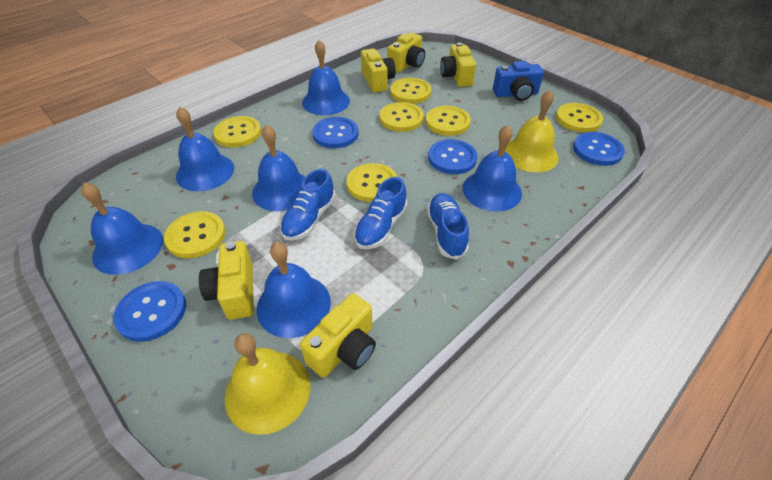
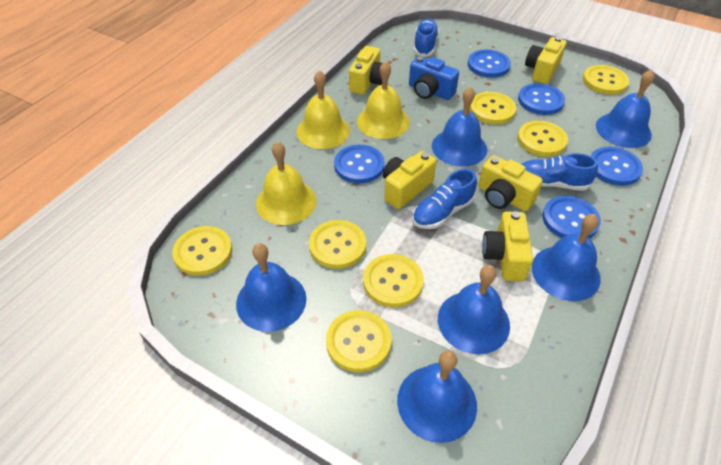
blue button: [113,281,186,342] [312,117,359,148] [428,139,478,174] [573,132,625,166] = 4 -> [334,145,385,184] [468,49,511,78] [518,83,565,115] [542,196,601,239] [591,147,643,186] = 5
yellow bell: [225,333,311,435] [505,90,559,172] = 2 -> [256,141,317,225] [296,70,350,149] [357,61,410,139] = 3

